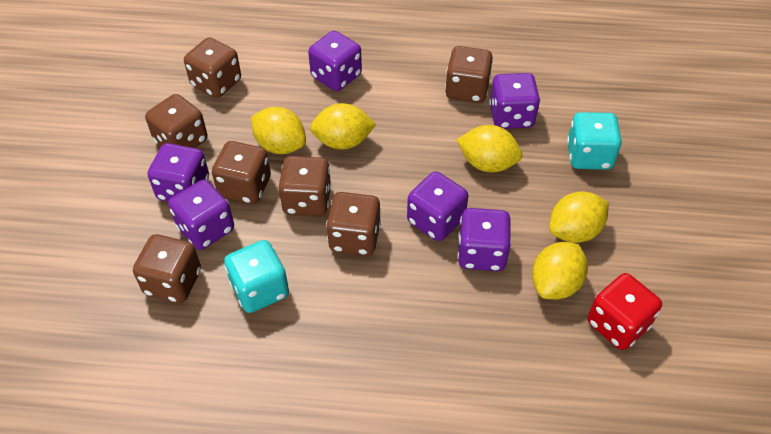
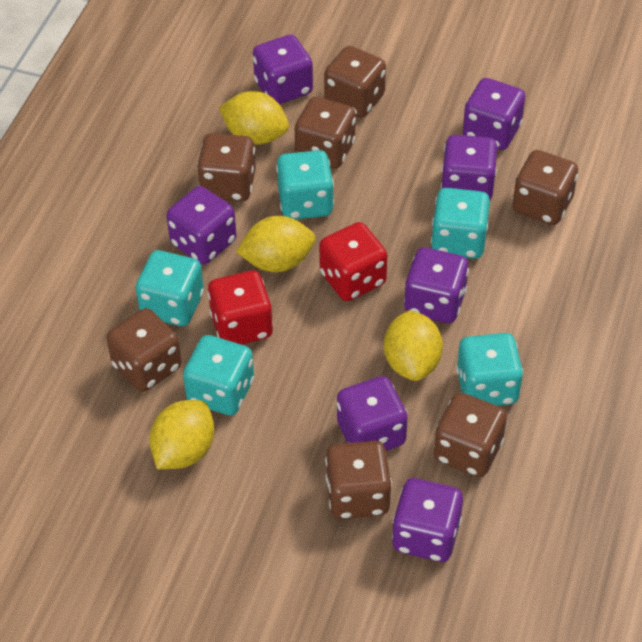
purple dice: [148,143,209,202] [168,180,234,250] [308,31,362,91] [407,171,468,241] [457,208,511,271] [489,73,540,129] = 6 -> [166,186,237,264] [253,35,313,104] [337,376,408,451] [392,478,463,562] [404,247,469,323] [441,135,497,200] [463,78,525,150] = 7
red dice: [587,273,662,350] = 1 -> [208,270,273,345] [319,222,387,301] = 2
turquoise dice: [224,240,289,313] [567,112,622,170] = 2 -> [136,250,204,326] [183,335,254,415] [276,150,334,219] [431,188,490,259] [456,333,523,406] = 5
yellow lemon: [251,107,306,154] [310,103,377,150] [457,125,522,172] [532,242,588,299] [549,191,609,243] = 5 -> [149,400,214,469] [219,91,289,145] [236,216,316,272] [384,310,443,381] = 4

